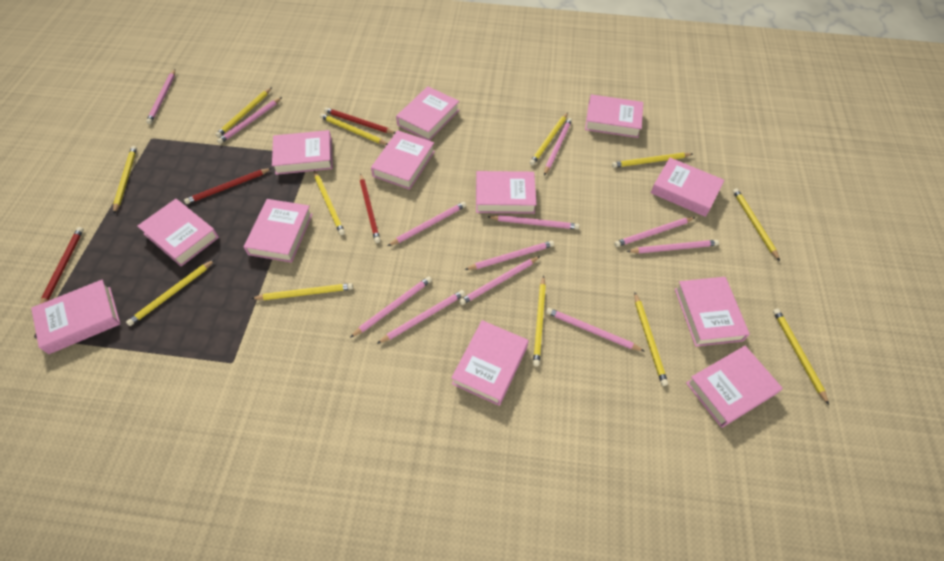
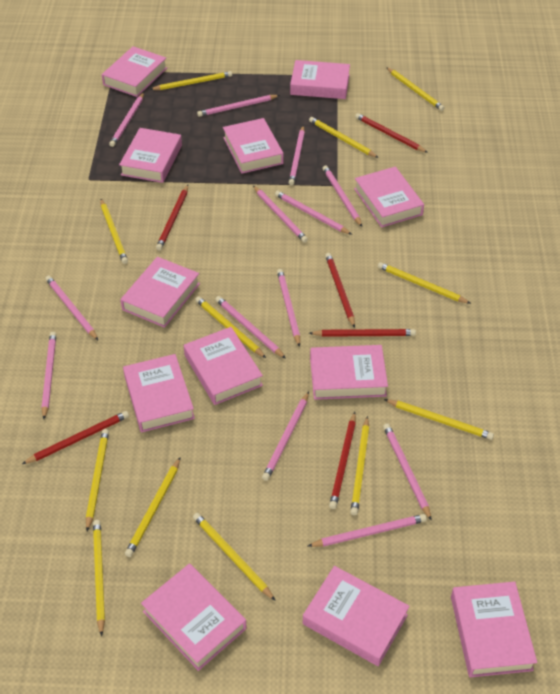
pink pencil: [146,69,175,124] [217,97,282,144] [350,276,432,338] [377,290,465,344] [388,202,466,246] [459,256,540,305] [465,241,554,270] [488,215,579,229] [544,118,572,175] [546,308,644,351] [614,217,695,247] [627,240,719,254] = 12 -> [42,332,56,419] [45,276,98,340] [109,93,144,147] [197,95,280,117] [215,296,286,359] [253,186,308,243] [262,391,309,481] [275,191,352,235] [277,269,300,347] [289,125,305,185] [308,514,427,547] [322,165,362,227] [383,423,432,521] = 13
red pencil: [40,227,84,304] [184,168,272,204] [324,108,396,134] [360,173,380,243] = 4 -> [22,411,129,464] [156,185,188,250] [309,329,416,337] [325,253,355,328] [329,412,356,509] [355,113,428,153] = 6

